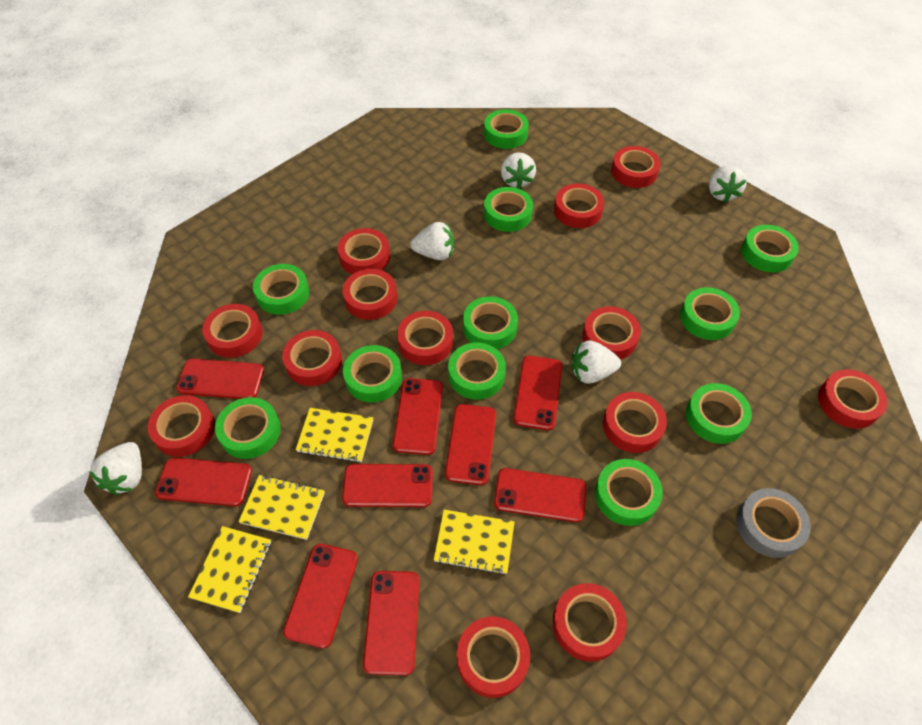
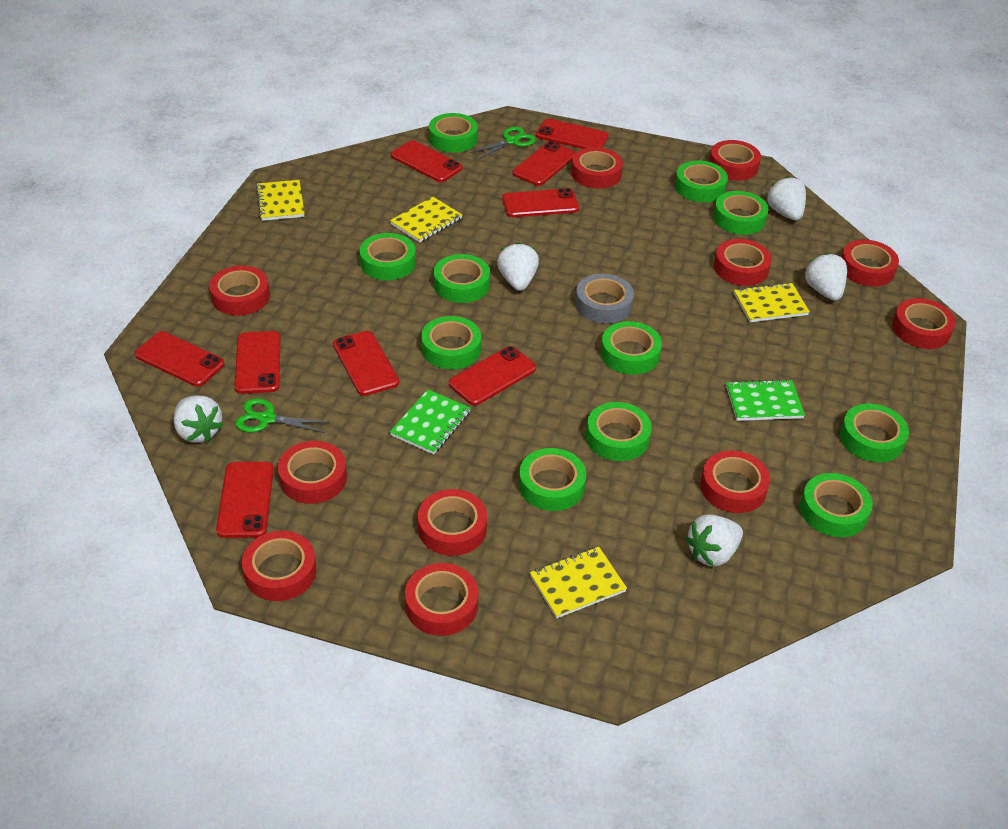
green notebook: none = 0 -> [390,389,471,455] [726,379,805,421] = 2
green scissors: none = 0 -> [235,398,329,433] [470,126,536,160] = 2
red tape: [148,395,215,457] [202,304,263,358] [282,330,342,386] [338,228,390,274] [343,269,397,320] [397,311,453,365] [457,616,530,698] [553,583,627,662] [554,184,604,228] [582,306,641,360] [603,392,667,453] [611,146,661,188] [818,369,887,429] = 13 -> [209,265,270,316] [242,531,317,601] [278,441,347,504] [405,563,479,636] [418,489,487,556] [571,147,623,189] [700,450,770,513] [709,140,761,180] [714,239,772,286] [841,240,899,286] [892,298,956,349] = 11

